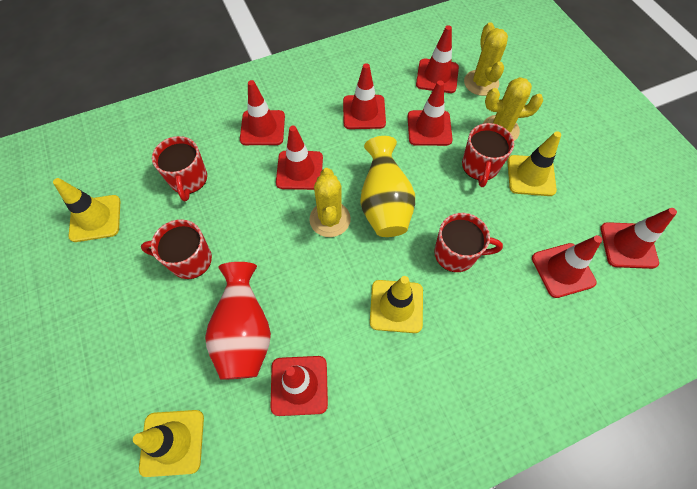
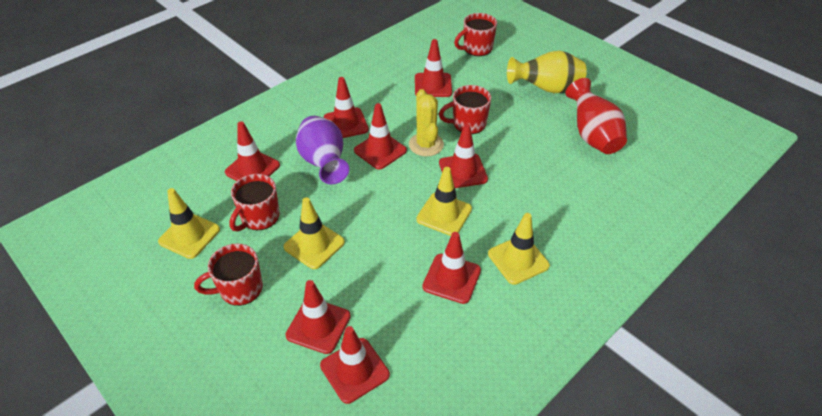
purple vase: none = 0 -> [296,116,349,184] = 1
yellow cactus: [309,168,351,237] [464,22,508,96] [483,77,543,141] = 3 -> [409,89,444,157] = 1

